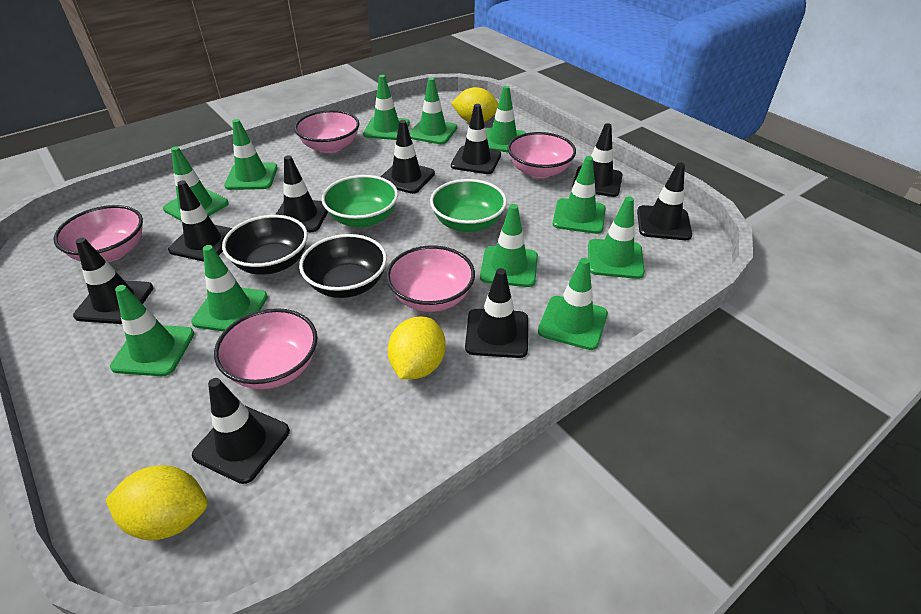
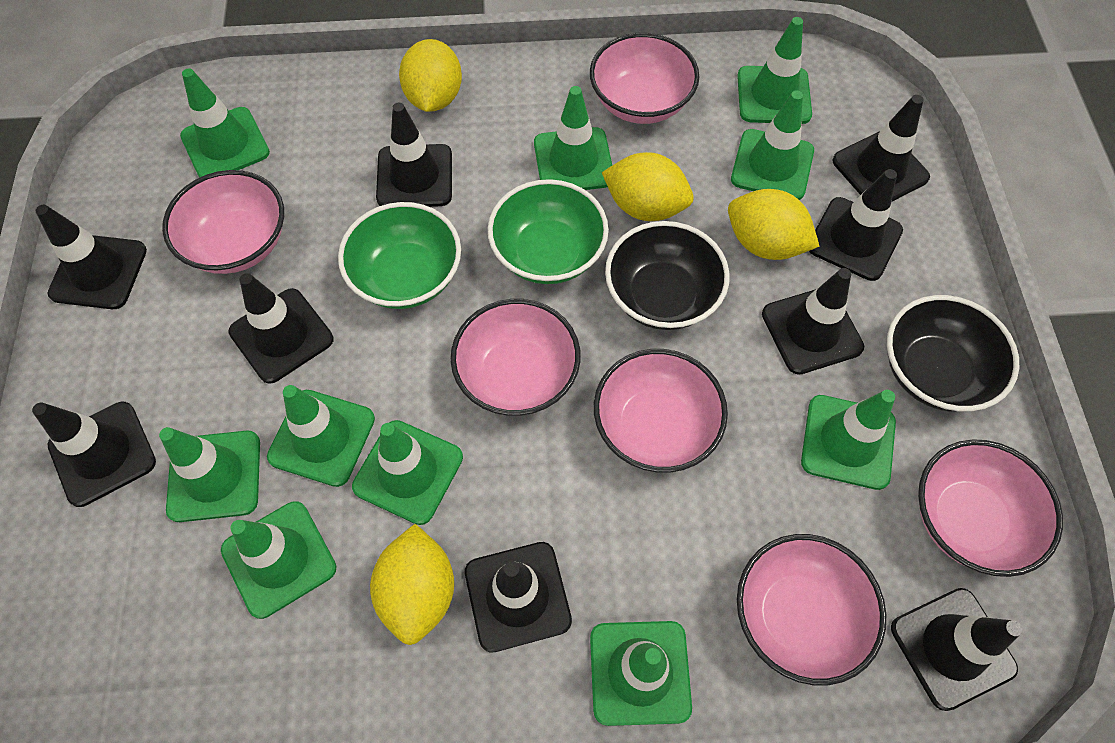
green traffic cone: [110,285,194,376] [163,146,229,221] [191,245,268,331] [224,119,278,190] [363,75,410,140] [409,78,457,144] [480,204,538,287] [486,86,525,152] [538,258,608,350] [553,156,606,234] [588,196,645,279] = 11 -> [159,427,260,522] [180,68,270,178] [221,501,337,619] [267,385,375,487] [352,420,463,525] [534,86,612,190] [590,621,692,726] [731,90,814,200] [737,17,812,124] [801,390,896,490] = 10
pink bowl: [53,205,143,262] [214,308,317,389] [294,110,359,153] [386,245,475,312] [507,132,576,178] = 5 -> [162,170,284,274] [450,299,581,416] [590,33,699,124] [594,349,728,473] [737,534,886,685] [918,439,1063,577] = 6
yellow lemon: [105,465,208,540] [388,316,446,379] [451,87,499,122] = 3 -> [370,524,454,645] [399,39,462,112] [602,152,694,221] [728,189,820,260] = 4

